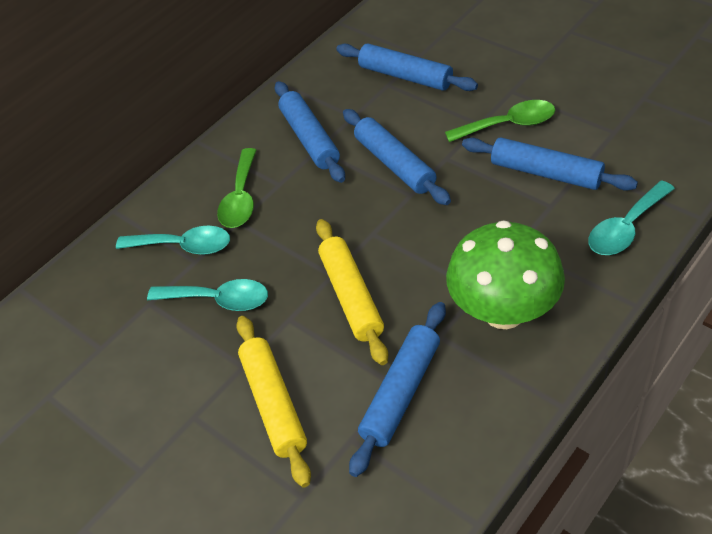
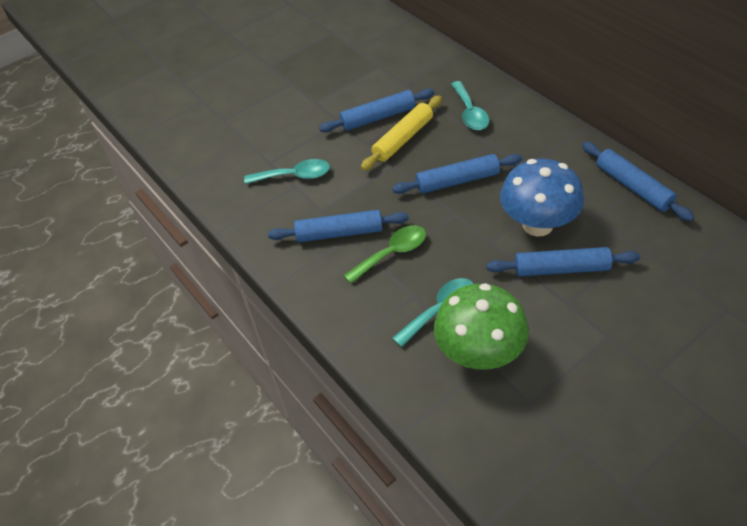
blue mushroom: none = 0 -> [500,159,584,236] = 1
green spoon: [217,148,256,228] [445,100,555,142] = 2 -> [343,225,426,284] = 1
yellow rolling pin: [236,316,311,488] [316,219,388,365] = 2 -> [361,96,442,171] = 1

